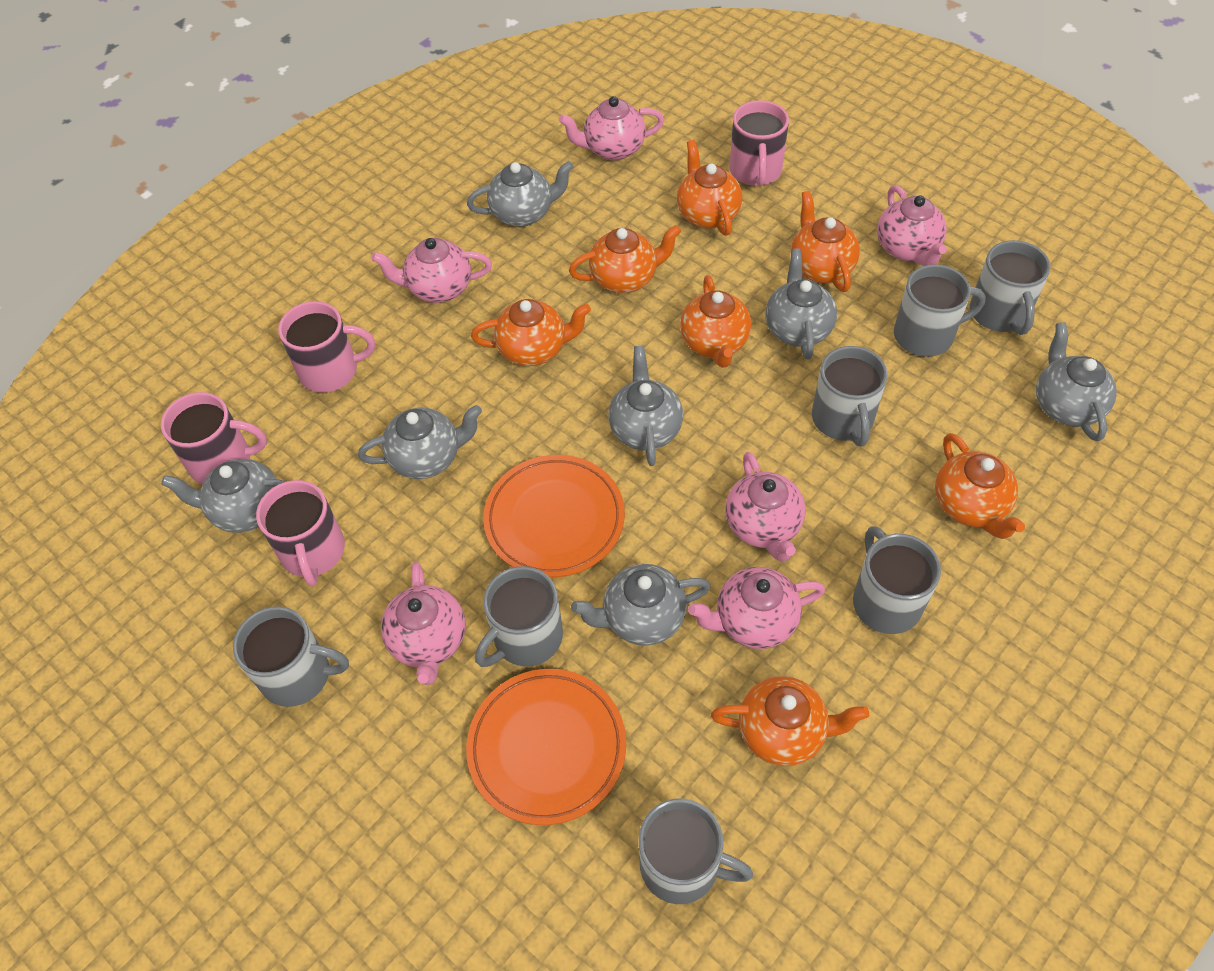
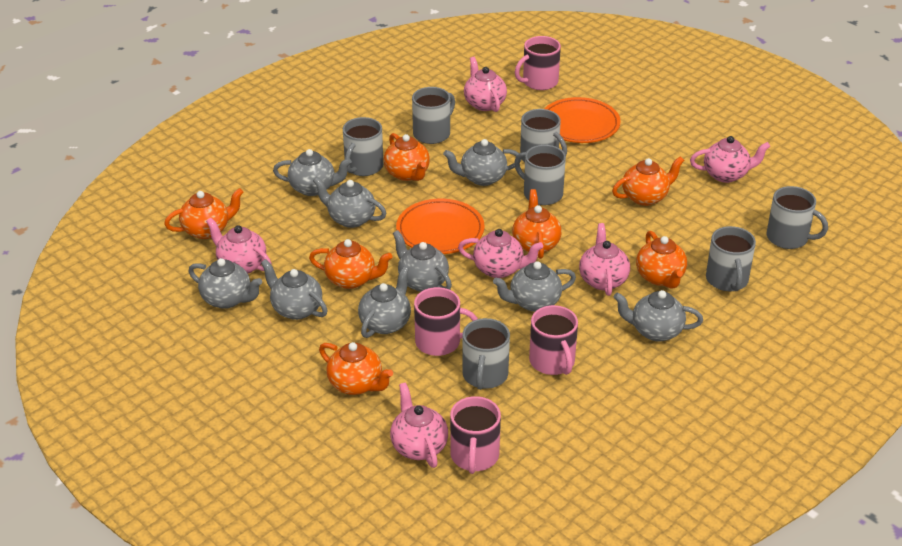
grey teapot: [161,459,287,533] [358,405,482,479] [467,161,574,227] [571,564,711,646] [608,346,683,466] [765,248,837,360] [1036,322,1117,441] = 7 -> [188,258,262,309] [261,259,328,320] [273,149,352,196] [313,177,386,228] [358,267,411,338] [393,230,452,292] [443,139,521,186] [493,261,576,312] [614,290,703,342] = 9

